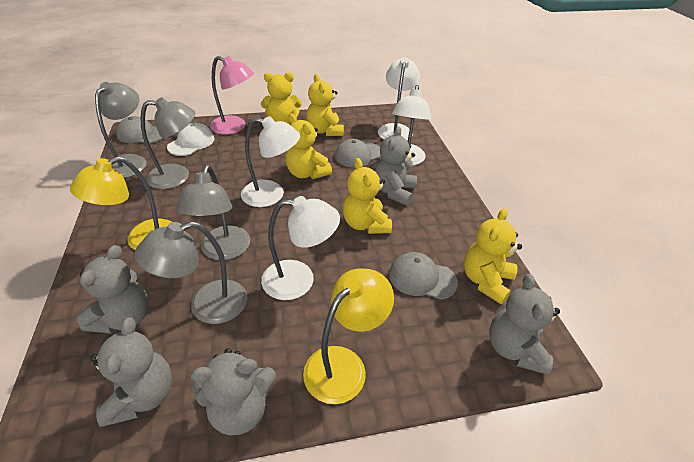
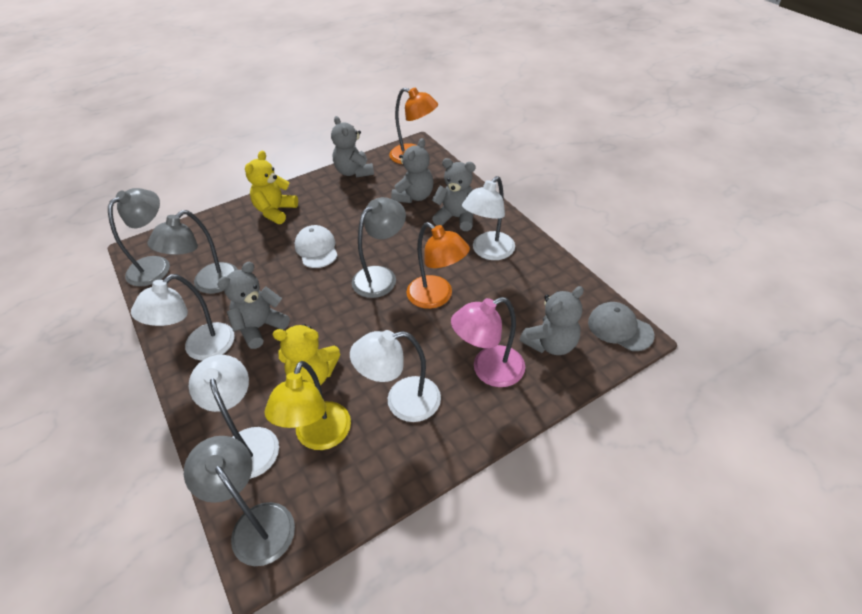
grey cap: [116,116,164,144] [335,139,381,168] [389,252,458,300] = 3 -> [588,302,655,351] = 1
orange lamp: none = 0 -> [389,87,438,164] [407,222,470,309] = 2
yellow lamp: [70,156,172,250] [303,268,394,404] = 2 -> [264,361,351,450] = 1
yellow teddy bear: [261,72,302,124] [286,114,332,179] [306,74,344,136] [343,158,392,234] [464,208,522,304] = 5 -> [245,151,298,224] [273,324,340,385] = 2

